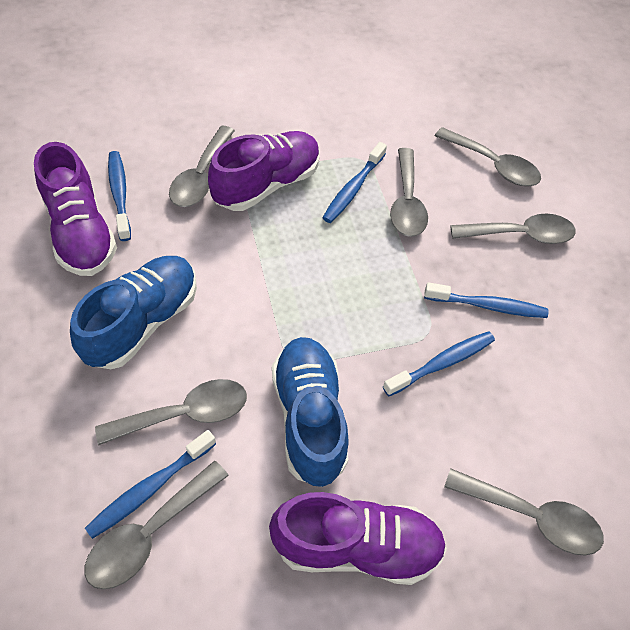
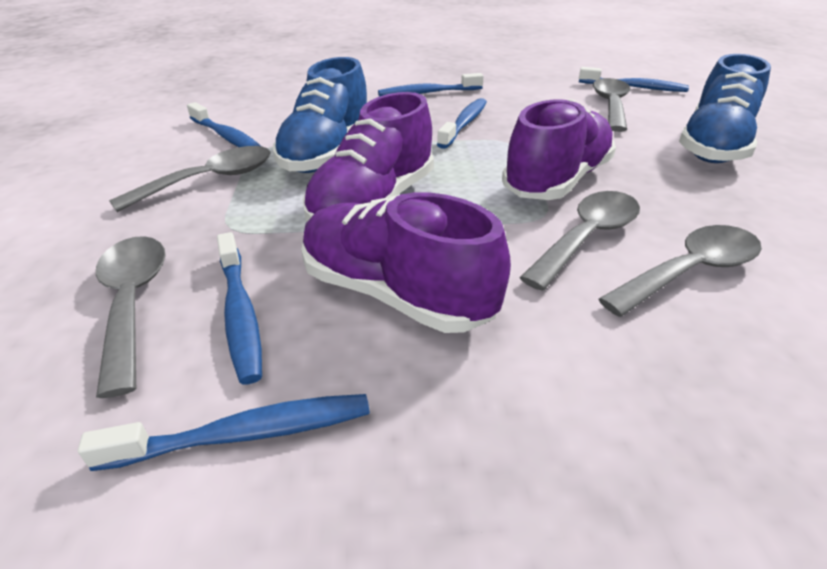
blue toothbrush: [85,430,216,539] [108,151,131,241] [322,142,387,223] [383,331,495,396] [424,282,548,318] = 5 -> [78,394,370,471] [187,102,261,147] [217,232,262,384] [378,73,484,97] [437,98,487,149] [579,67,689,92] = 6
grey spoon: [85,461,229,590] [95,379,247,445] [169,126,235,207] [390,148,428,237] [435,127,541,186] [444,469,604,556] [450,214,576,244] = 7 -> [96,236,166,398] [109,146,271,212] [520,191,640,291] [593,78,630,132] [599,225,762,317] = 5

